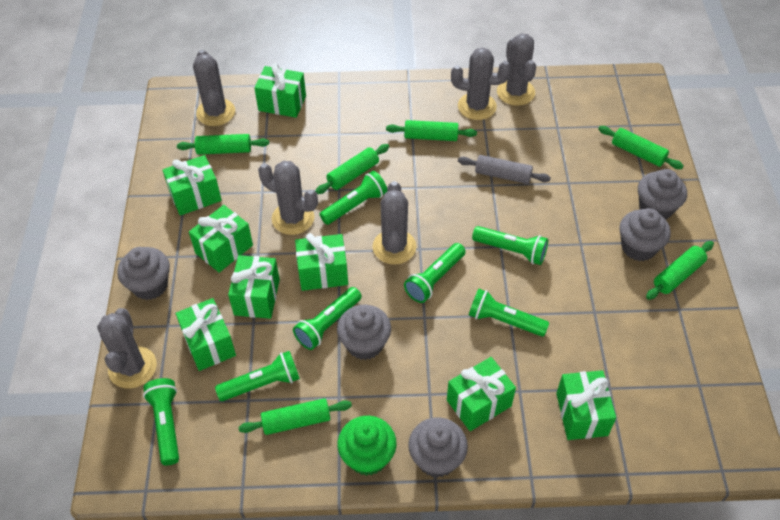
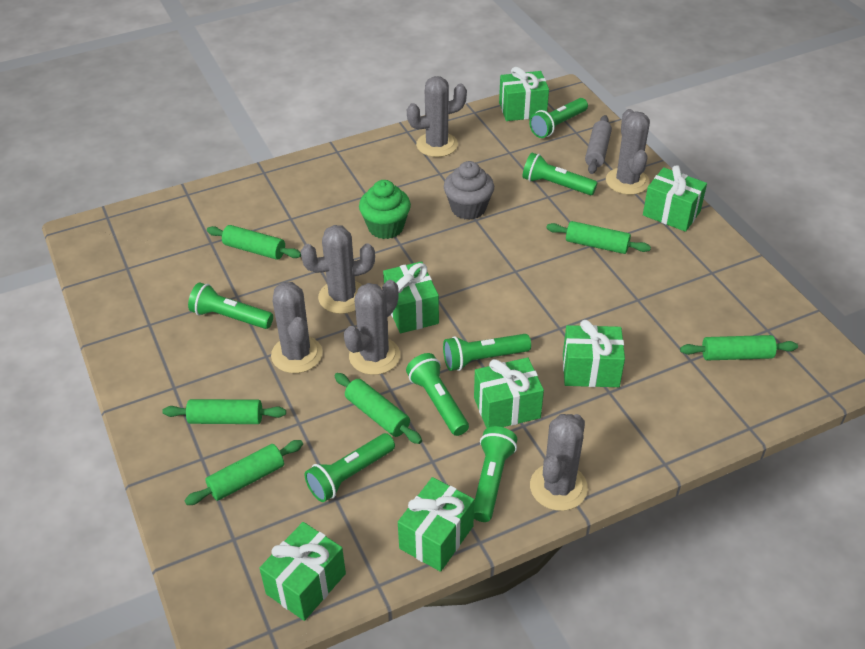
green gift: [163,155,222,216] [176,298,236,371] [189,205,253,273] [228,255,280,319] [254,63,306,118] [295,233,348,291] [447,357,516,431] [556,370,616,440] = 8 -> [259,522,346,621] [383,261,439,333] [398,477,474,572] [474,357,544,428] [499,67,549,121] [563,320,625,387] [643,165,707,232] = 7
grey cupcake: [117,247,170,300] [337,305,391,360] [408,417,468,478] [619,208,671,261] [638,169,687,220] = 5 -> [444,161,494,220] = 1

